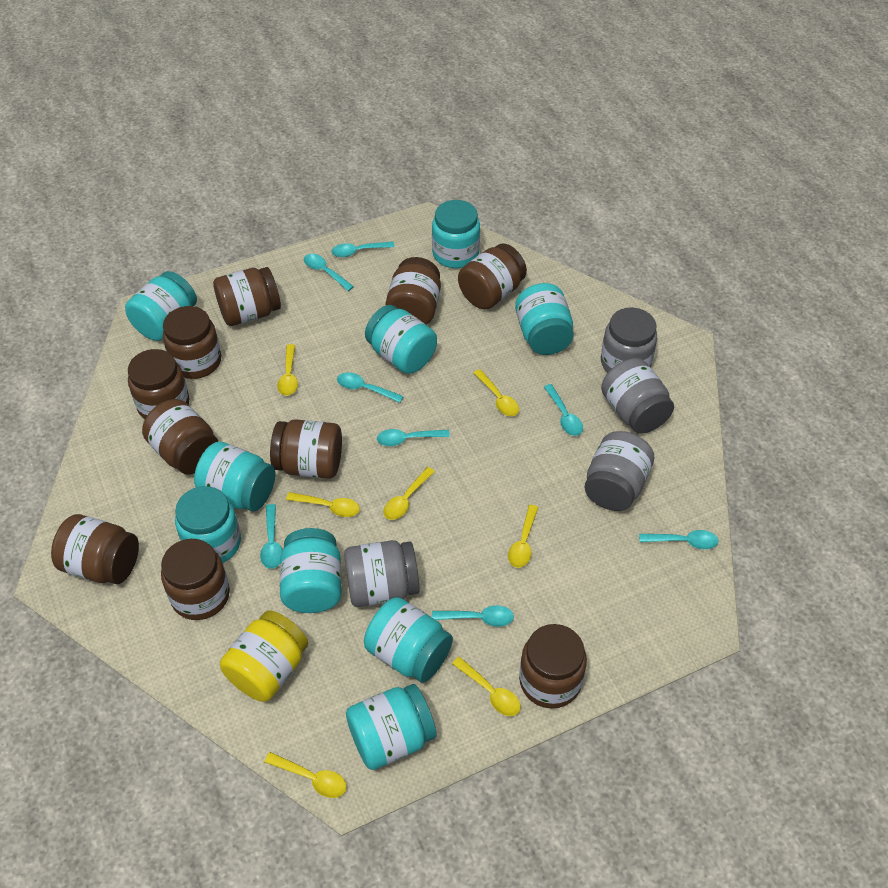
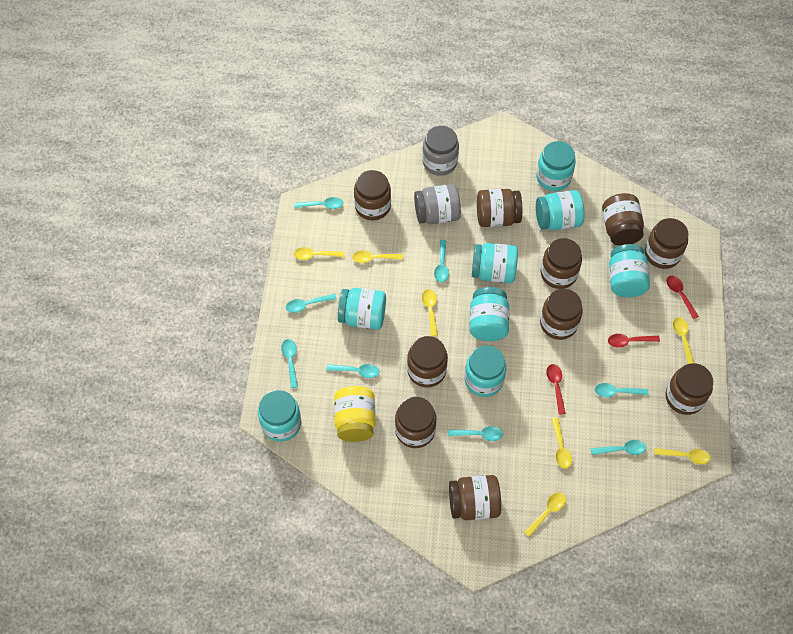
grey jar: [344,540,419,607] [585,431,654,511] [601,307,657,373] [601,358,674,434] = 4 -> [414,184,461,224] [422,126,459,176] = 2
red spoon: none = 0 -> [546,364,566,415] [608,334,660,347] [667,275,699,319] = 3
turquoise jar: [125,271,197,341] [175,486,241,563] [194,442,275,512] [280,528,342,613] [346,684,437,770] [364,597,453,683] [365,305,437,374] [432,200,480,268] [515,283,574,355] = 9 -> [258,390,301,442] [338,288,386,330] [465,346,506,397] [470,287,509,341] [472,243,518,283] [536,141,576,191] [536,190,584,230] [609,244,650,297] = 8

